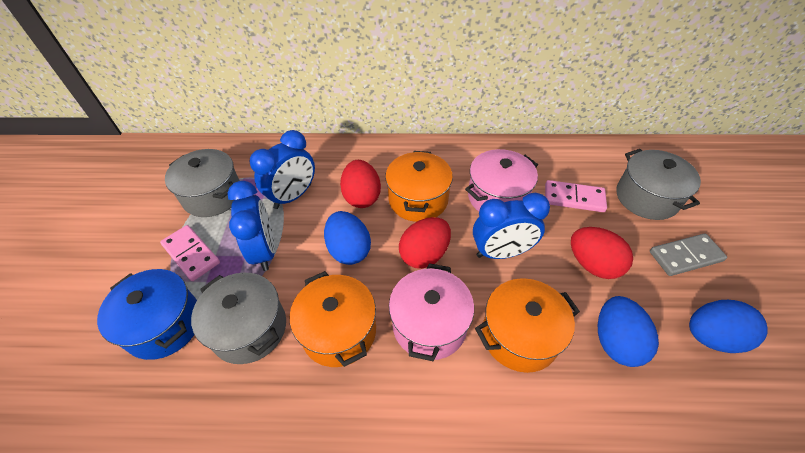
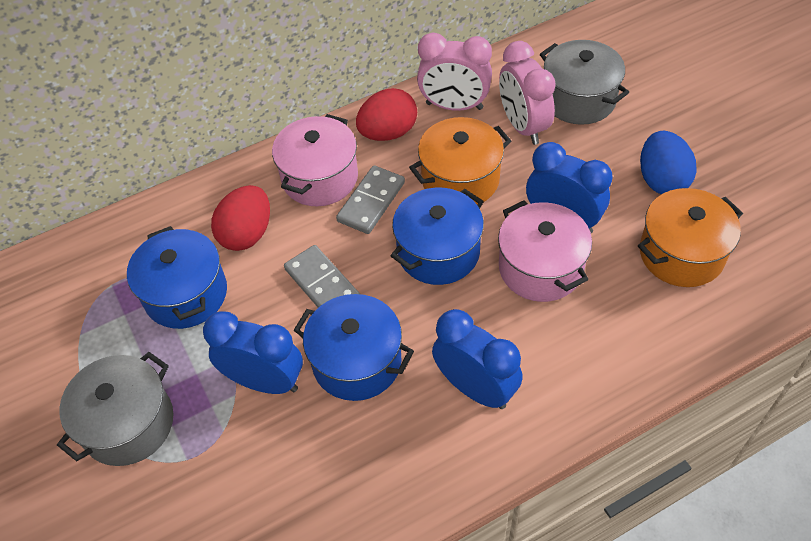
blue egg: [324,211,371,265] [598,296,659,367] [689,300,768,353] = 3 -> [640,131,697,194] = 1
blue pot: [97,269,197,360] = 1 -> [127,226,227,329] [294,294,414,401] [391,188,484,285] = 3
grey domino: [650,233,727,276] = 1 -> [284,245,360,308] [336,166,405,234] = 2
grey pot: [165,149,240,217] [191,273,286,364] [617,149,701,220] = 3 -> [57,352,173,466] [540,40,629,125] = 2
orange pot: [290,271,376,367] [385,151,453,222] [475,278,580,373] = 3 -> [409,117,511,204] [638,188,743,287] = 2
pink clock: none = 0 -> [417,32,492,111] [499,41,556,145] = 2
pink domino: [160,225,220,281] [545,180,607,212] = 2 -> none = 0
red egg: [340,160,381,208] [399,217,451,269] [571,227,633,279] = 3 -> [211,185,270,251] [356,88,417,141] = 2

